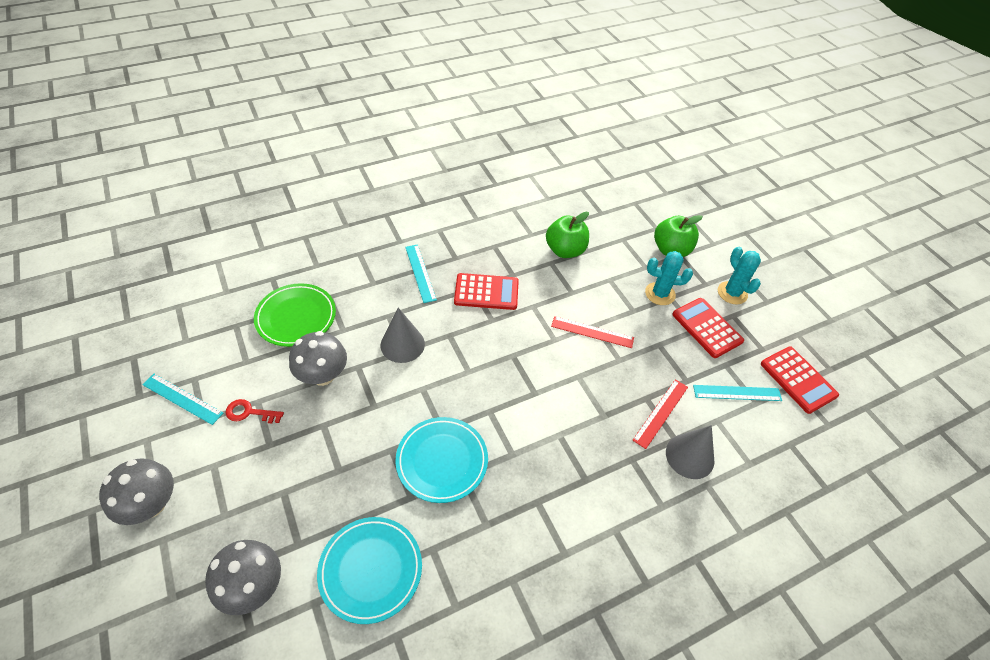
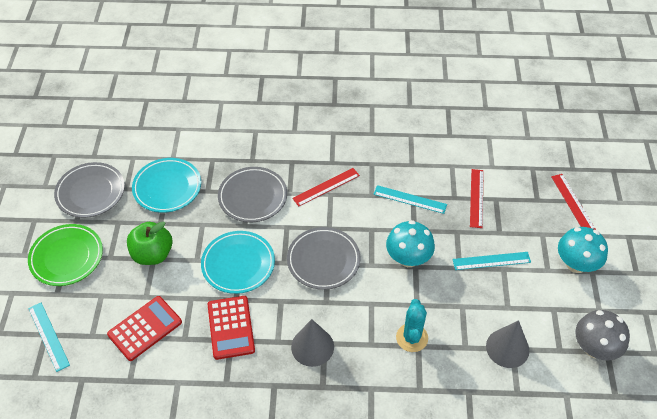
green apple: [546,212,589,258] [654,215,703,257] = 2 -> [127,222,172,265] = 1
grey mushroom: [99,458,174,525] [205,540,281,615] [289,331,347,386] = 3 -> [575,310,630,360] = 1
grey plate: none = 0 -> [54,162,125,218] [218,167,287,223] [287,227,360,290] = 3
red calculator: [454,273,519,310] [672,298,744,358] [761,346,839,414] = 3 -> [107,296,182,361] [208,296,255,360] = 2
red key: [225,399,284,423] = 1 -> none = 0
red ruler: [551,316,634,348] [632,379,688,449] = 2 -> [292,168,360,207] [470,169,484,228] [551,174,596,230] = 3
turquoise cactus: [645,251,693,305] [718,247,761,304] = 2 -> [396,299,428,352] = 1
turquoise mushroom: none = 0 -> [386,220,435,267] [558,227,608,273] = 2

